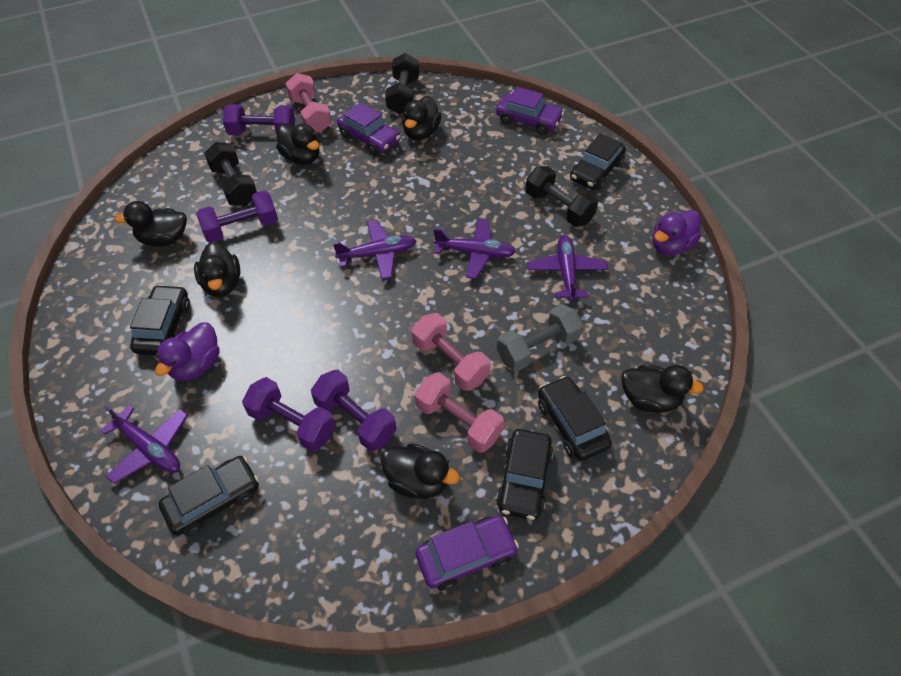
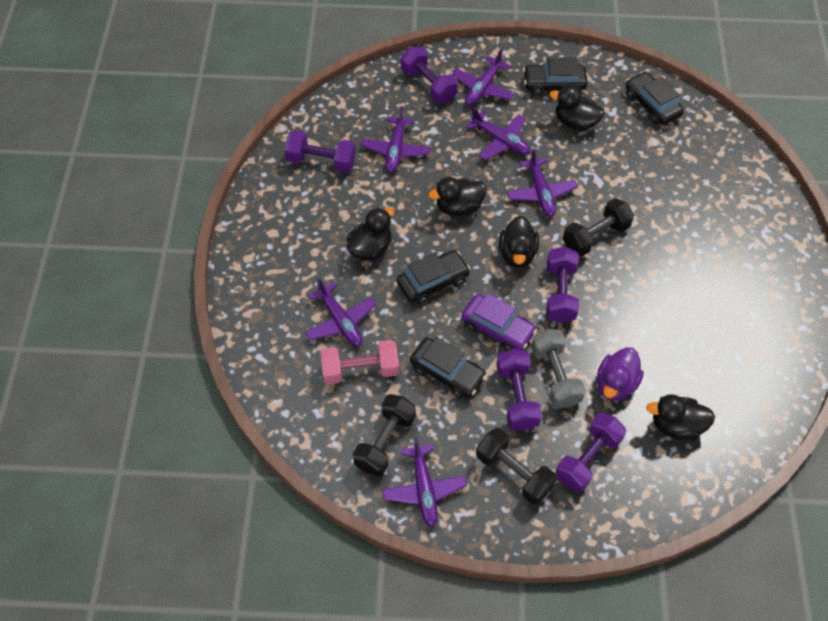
black car: [130,284,190,355] [158,456,259,536] [496,429,553,520] [538,376,612,461] [570,133,626,190] = 5 -> [397,250,470,304] [410,337,487,399] [523,57,588,96] [625,71,684,125] = 4
black duck: [115,201,187,247] [194,242,240,297] [276,123,320,165] [381,443,460,499] [402,96,442,140] [622,365,704,413] = 6 -> [347,207,394,260] [428,177,487,216] [499,216,539,268] [549,86,605,131] [646,394,715,441] = 5
pink dumbbell: [285,73,332,133] [412,313,491,391] [415,372,504,453] = 3 -> [320,340,399,384] = 1
purple car: [337,102,400,155] [415,515,519,591] [496,87,564,135] = 3 -> [461,293,537,351] = 1
purple duck: [155,322,220,381] [652,210,701,255] = 2 -> [597,347,644,401] = 1
purple dumbbell: [196,191,278,243] [223,104,295,135] [242,377,335,452] [311,370,397,451] = 4 -> [285,130,356,173] [401,47,458,103] [496,349,542,431] [546,247,579,323] [555,412,626,492] = 5
purple plane: [100,405,188,484] [333,220,416,280] [434,219,515,279] [527,235,608,301] = 4 -> [305,278,376,346] [361,106,430,173] [382,437,467,527] [452,49,514,105] [466,107,530,160] [507,148,578,217] = 6

